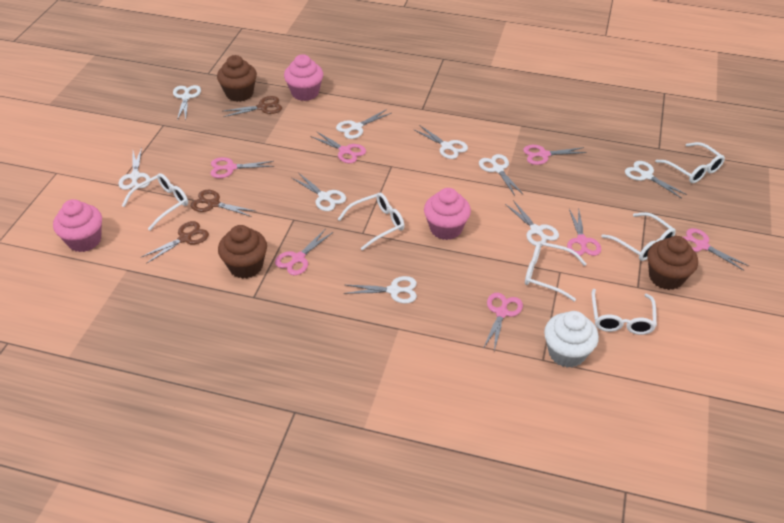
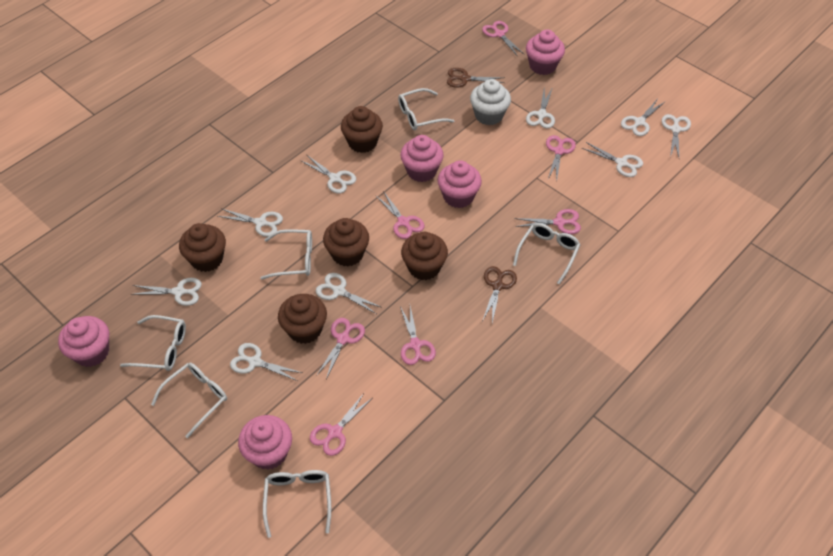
brown cupcake: [217,55,257,102] [218,225,267,279] [647,236,698,290] = 3 -> [179,223,226,272] [278,294,327,344] [323,218,369,266] [341,106,383,153] [401,232,448,280] = 5
brown scissors: [141,221,209,264] [191,190,255,217] [224,96,282,117] = 3 -> [447,68,505,88] [482,266,517,323] = 2
pink cupcake: [53,199,102,252] [284,54,323,101] [424,188,471,240] = 3 -> [58,316,109,367] [238,415,292,470] [400,135,444,182] [437,160,482,208] [526,29,565,75] = 5

